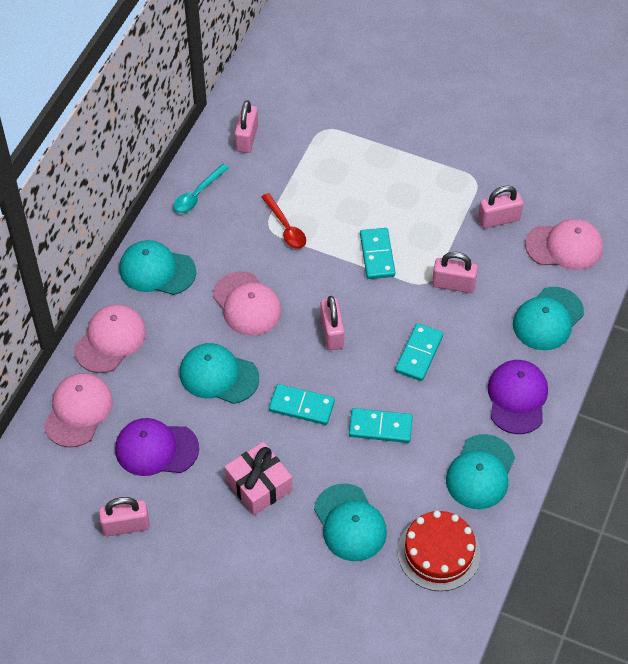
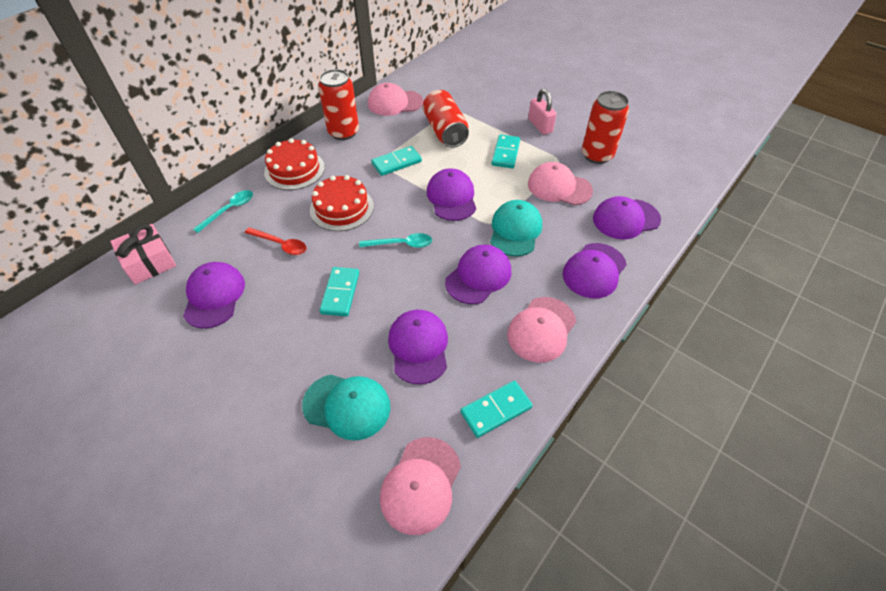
pink padlock: [99,497,150,536] [235,100,258,153] [320,296,344,350] [432,252,478,293] [478,186,523,228] = 5 -> [528,89,556,135] = 1
purple cap: [115,418,199,476] [488,360,548,434] = 2 -> [183,262,245,329] [388,310,448,385] [427,168,476,221] [445,245,511,304] [563,243,627,298] [593,196,661,239] = 6
red cake: [397,511,481,591] = 1 -> [264,138,325,190] [310,175,374,231] = 2
red can: none = 0 -> [318,69,359,140] [423,90,469,148] [582,91,629,164] = 3
turquoise cap: [119,240,196,295] [180,343,259,404] [314,484,387,561] [446,434,515,509] [513,287,584,350] = 5 -> [302,374,390,441] [490,200,542,257] = 2
turquoise spoon: [173,164,229,213] = 1 -> [193,190,253,233] [359,233,432,248] = 2

